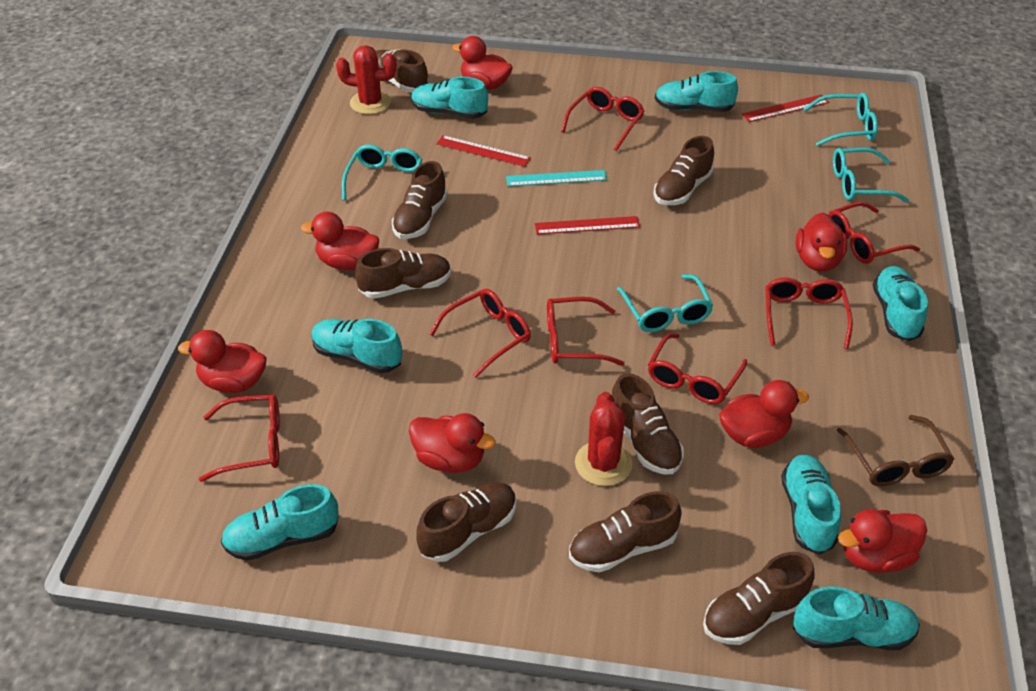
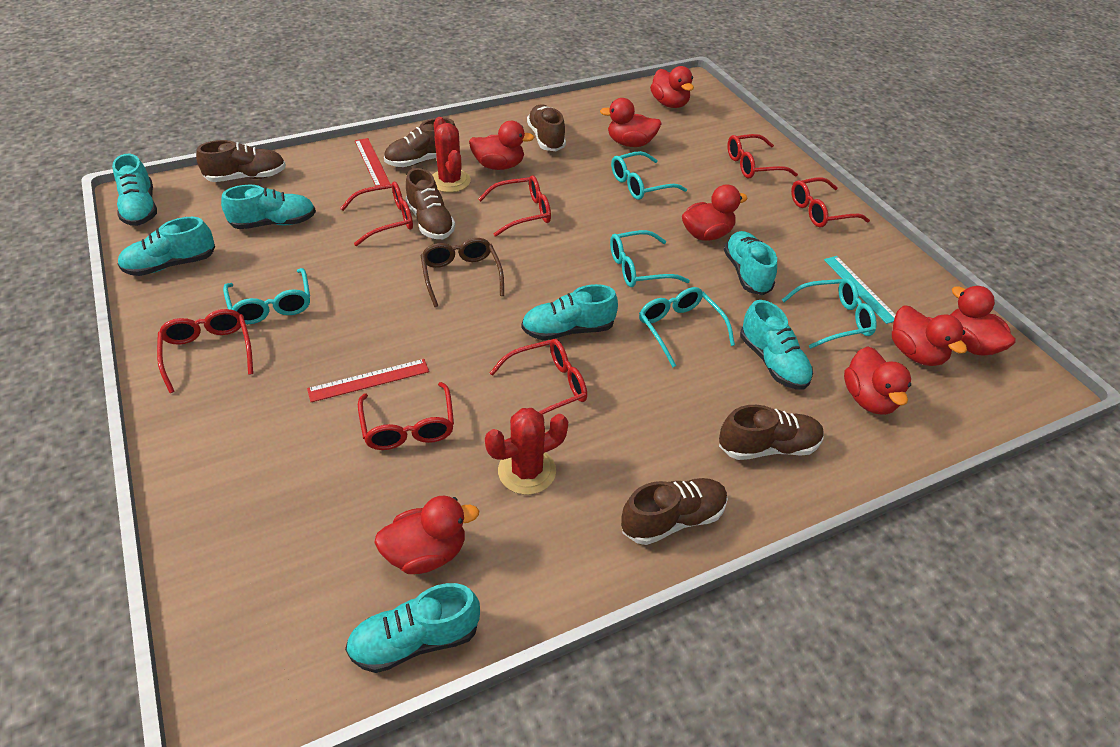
brown shoe: [355,248,451,299] [376,49,428,93] [392,161,448,239] [416,482,517,562] [569,491,682,572] [612,373,684,474] [654,136,714,205] [703,552,815,645] = 8 -> [196,140,286,182] [384,118,456,167] [405,168,455,239] [527,105,566,151] [621,478,728,545] [719,405,824,460] = 6
red duck: [178,330,267,393] [301,212,379,270] [409,413,496,473] [452,36,513,90] [719,380,809,448] [796,213,847,272] [838,509,927,573] = 7 -> [374,495,479,574] [469,121,535,170] [600,98,662,147] [650,66,694,108] [682,184,748,241] [844,346,911,415] [892,305,967,366] [950,286,1016,356] = 8
red ruler: [436,135,531,167] [535,216,640,234] [741,94,829,122] = 3 -> [307,359,429,402] [355,138,390,186] = 2
turquoise glasses: [342,145,422,201] [617,274,713,332] [804,93,878,146] [833,148,910,203] = 4 -> [223,268,310,324] [610,230,690,287] [611,151,687,200] [639,287,735,367] [782,278,877,349] = 5

